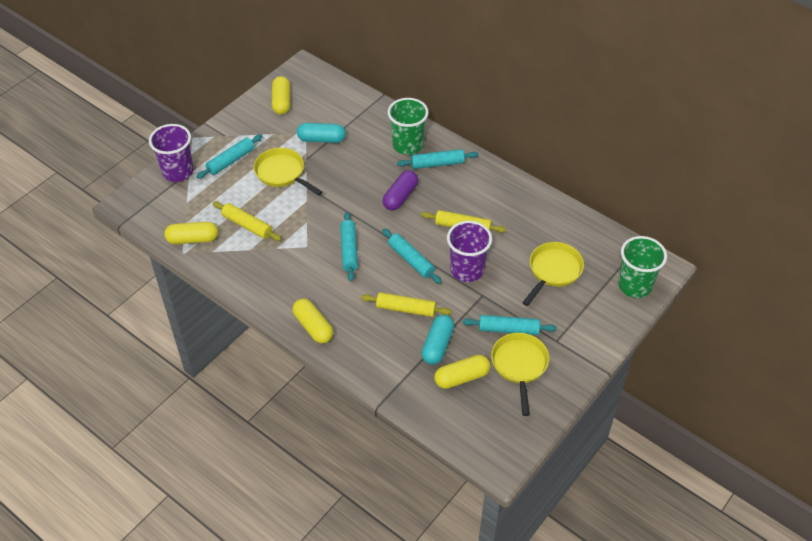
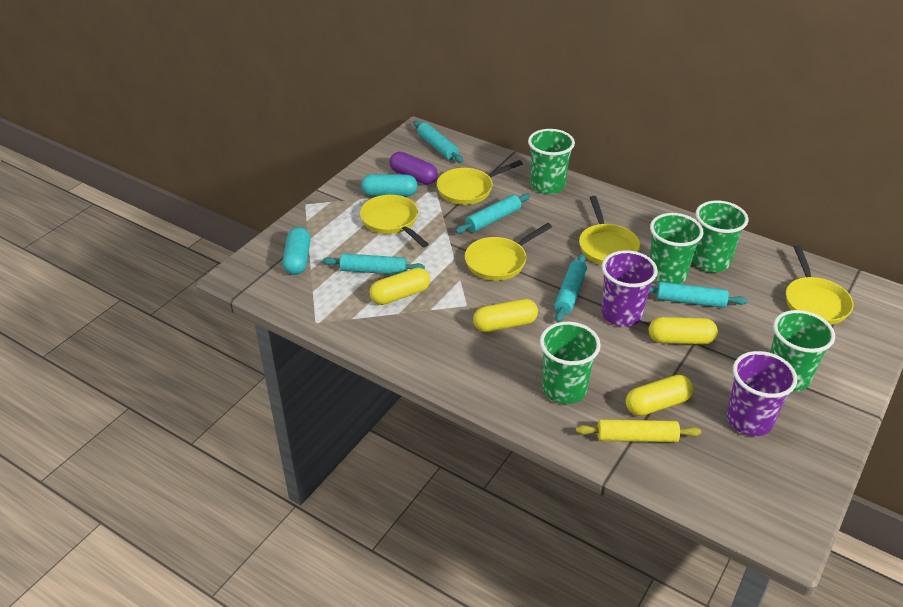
green cup: [388,98,429,155] [618,236,667,298] = 2 -> [528,129,575,194] [540,322,601,404] [649,213,703,284] [692,200,748,272] [770,310,835,392] = 5
yellow pan: [254,148,323,196] [491,333,549,416] [522,242,584,306] = 3 -> [360,195,429,247] [437,160,523,205] [465,223,552,281] [579,196,640,265] [786,245,854,325] = 5
yellow rolling pin: [213,201,282,241] [361,292,452,317] [421,210,506,233] = 3 -> [576,420,701,442] = 1

